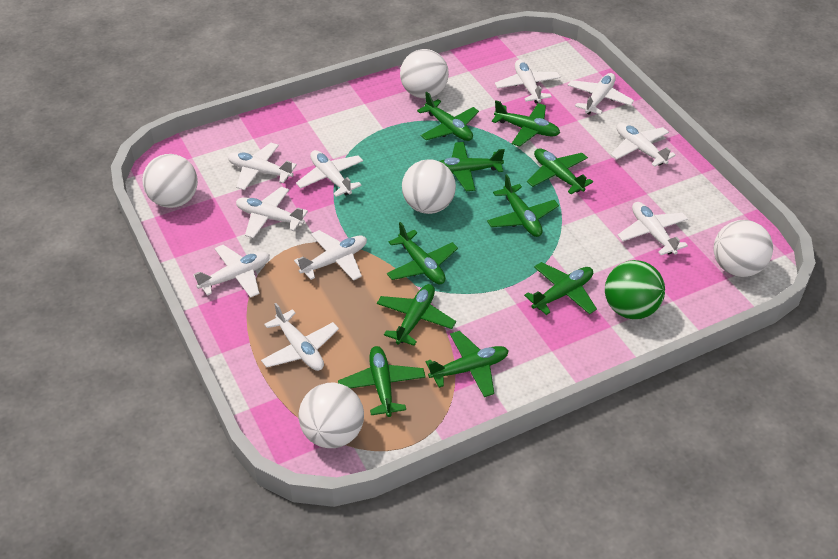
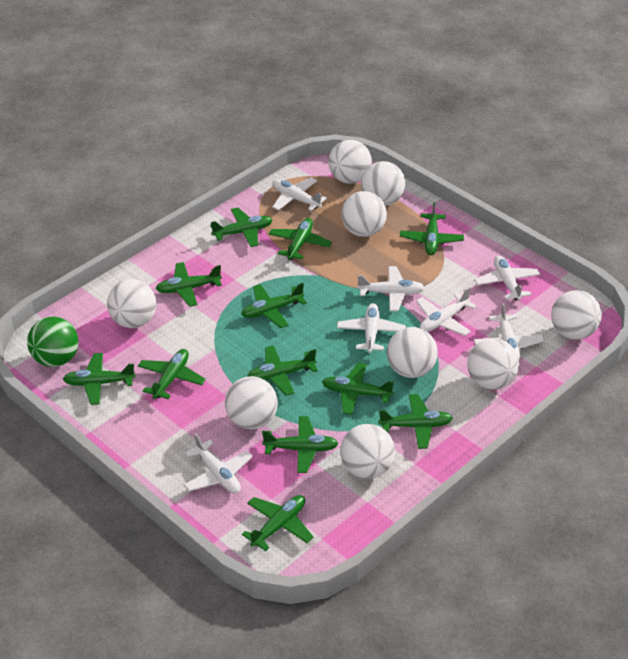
green plane: [338,346,425,417] [377,284,456,346] [387,222,458,284] [417,92,479,141] [426,331,509,397] [439,142,505,191] [487,174,559,237] [492,101,560,147] [524,262,597,315] [527,148,593,194] = 10 -> [63,353,136,405] [138,349,206,399] [156,262,222,307] [210,207,273,247] [241,283,307,328] [242,495,313,551] [247,345,318,396] [262,416,339,473] [269,218,332,260] [322,362,394,415] [378,394,453,449] [400,202,464,255] = 12
white ball: [142,154,198,208] [299,383,364,448] [400,49,449,98] [402,159,456,214] [714,220,773,277] = 5 -> [107,279,156,328] [225,376,278,429] [328,140,372,184] [341,191,387,237] [341,424,395,479] [361,161,405,206] [387,327,438,378] [467,338,519,390] [551,290,602,340] = 9
white plane: [193,245,270,298] [228,143,297,190] [236,187,308,238] [261,303,339,371] [294,230,367,281] [296,150,363,197] [495,60,561,103] [568,73,634,115] [611,123,676,167] [618,202,688,255] = 10 -> [184,433,253,493] [272,177,327,211] [337,303,406,353] [357,266,425,311] [416,287,477,336] [474,303,544,359] [475,255,540,301] = 7

